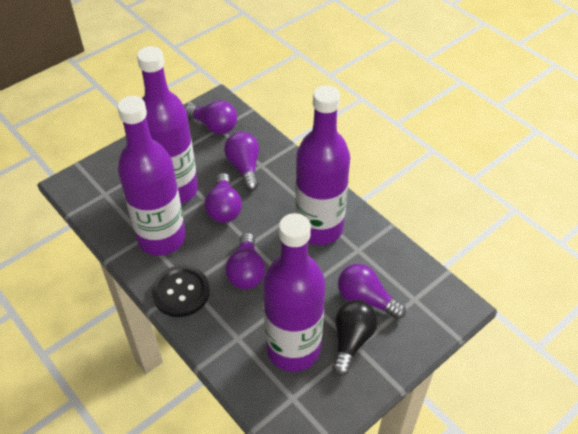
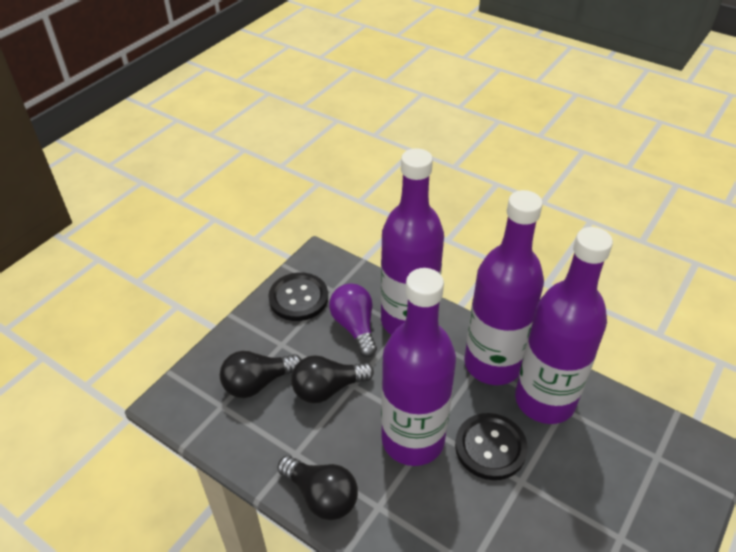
black button: [152,265,210,317] = 1 -> [268,273,328,321] [455,413,528,480] = 2
black light bulb: [332,300,378,376] = 1 -> [220,351,302,398] [277,455,358,520] [291,355,374,403] = 3
purple light bulb: [185,100,237,134] [205,173,242,223] [224,132,259,191] [225,233,265,289] [338,264,406,319] = 5 -> [329,283,377,357] = 1

